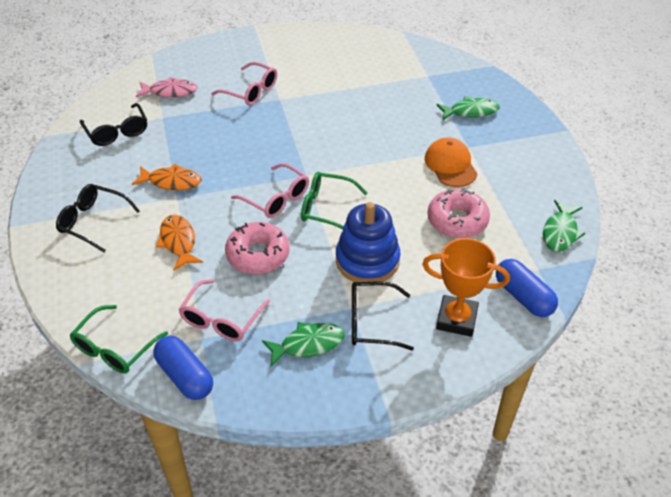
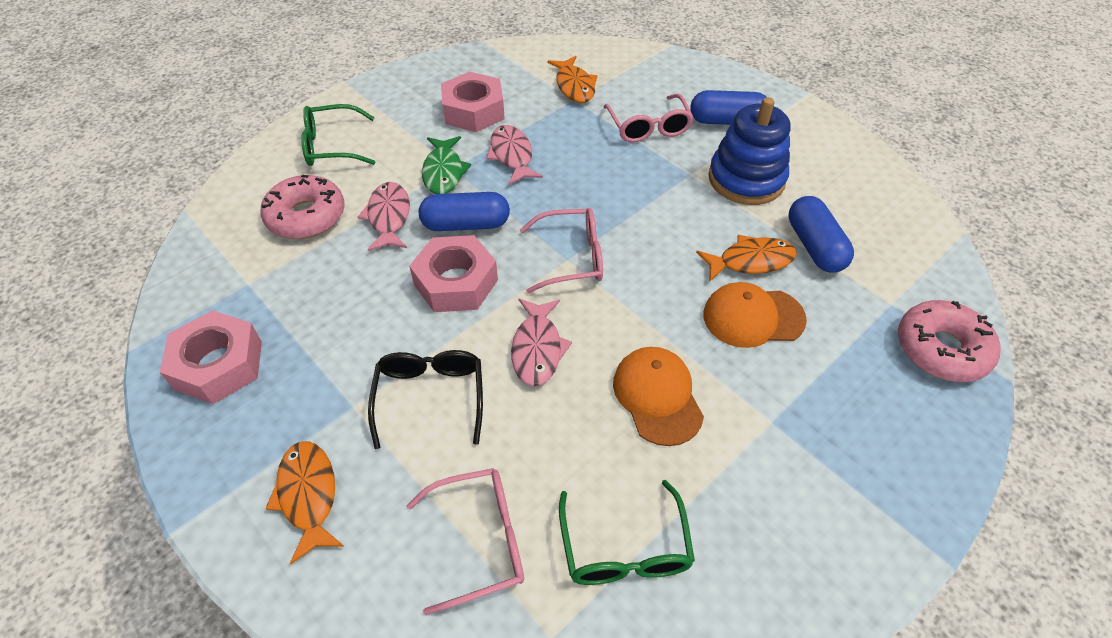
black glasses: [56,184,140,252] [80,103,147,146] [352,282,414,351] = 3 -> [368,350,483,449] = 1
blue capsule: [153,336,213,400] [496,259,558,317] = 2 -> [419,192,510,231] [690,90,766,125] [789,196,854,273] = 3
green fish: [262,322,345,367] [437,96,500,120] [543,200,585,252] = 3 -> [422,136,471,194] = 1
orange cap: [425,137,477,187] = 1 -> [613,347,704,446] [703,282,807,348] = 2
orange fish: [132,164,201,190] [156,215,203,271] = 2 -> [265,441,344,564] [547,56,597,103] [696,235,797,281] = 3
orange trophy: [422,238,510,337] = 1 -> none = 0
pink fish: [136,77,198,97] = 1 -> [358,182,410,251] [486,125,543,185] [511,299,572,386] = 3
pink nut: none = 0 -> [160,310,262,404] [409,235,498,312] [441,72,505,132] = 3

